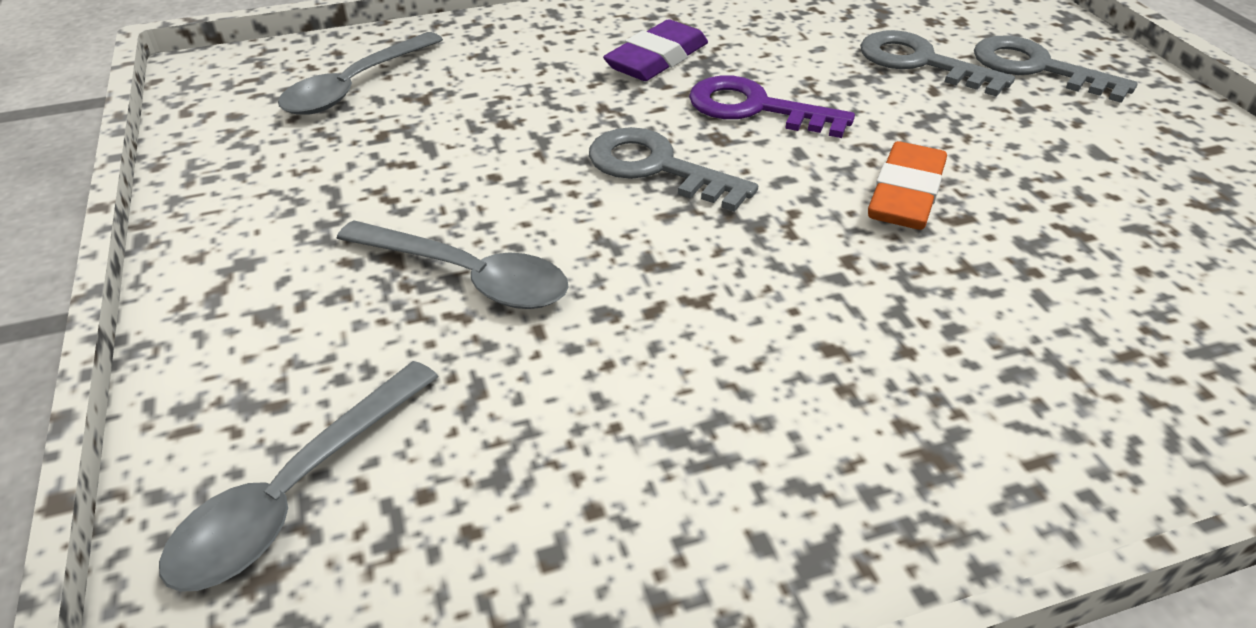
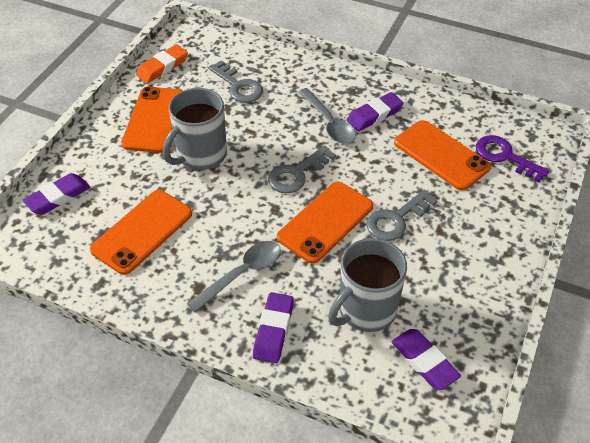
grey mug: none = 0 -> [163,88,227,170] [328,238,407,332] = 2
grey spoon: [159,361,438,592] [278,32,443,115] [336,220,569,309] = 3 -> [187,241,281,312] [298,88,356,144] = 2
orange phone: none = 0 -> [90,190,192,275] [121,87,183,153] [277,182,373,264] [394,120,491,190] = 4
purple eraser: [603,19,708,81] = 1 -> [23,173,90,215] [253,292,294,363] [347,92,404,131] [392,329,461,390] = 4

